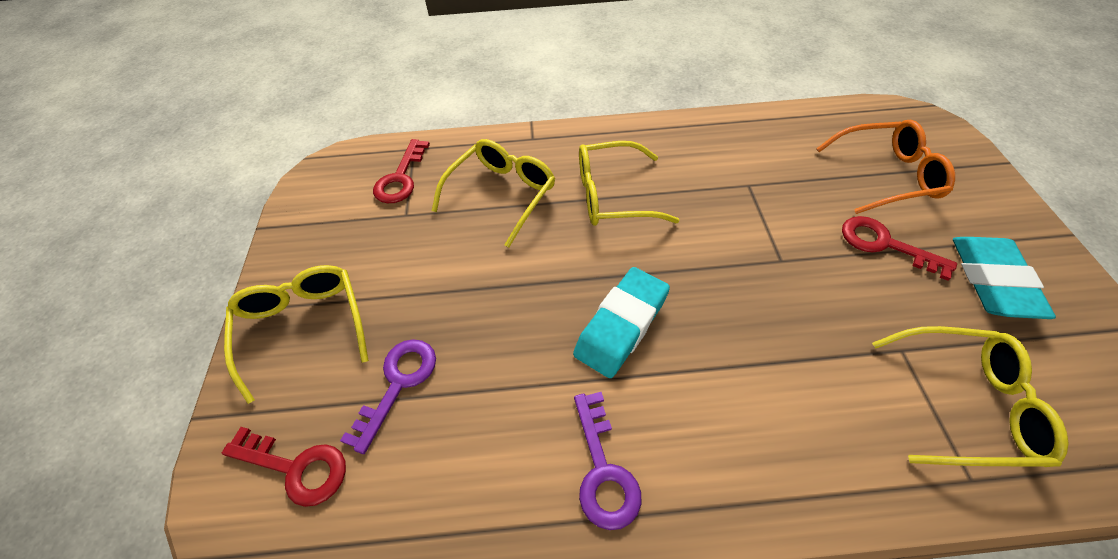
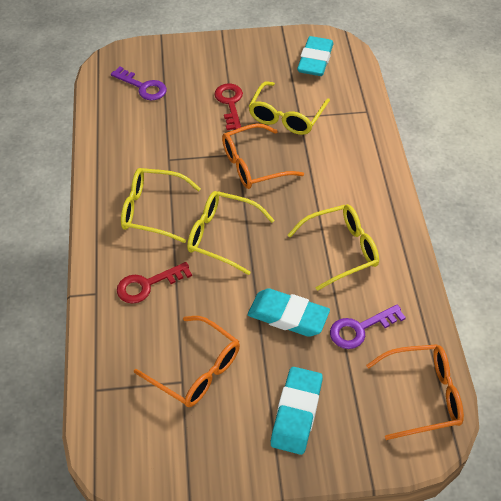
orange glasses: [816,120,955,214] = 1 -> [134,316,240,407] [222,124,304,189] [366,344,464,440] = 3
red key: [222,427,346,507] [373,139,430,203] [842,216,957,281] = 3 -> [117,262,192,304] [215,84,243,130] = 2
turquoise eraser: [573,267,670,378] [953,237,1056,319] = 2 -> [248,288,330,337] [271,367,323,455] [297,36,333,76] = 3

